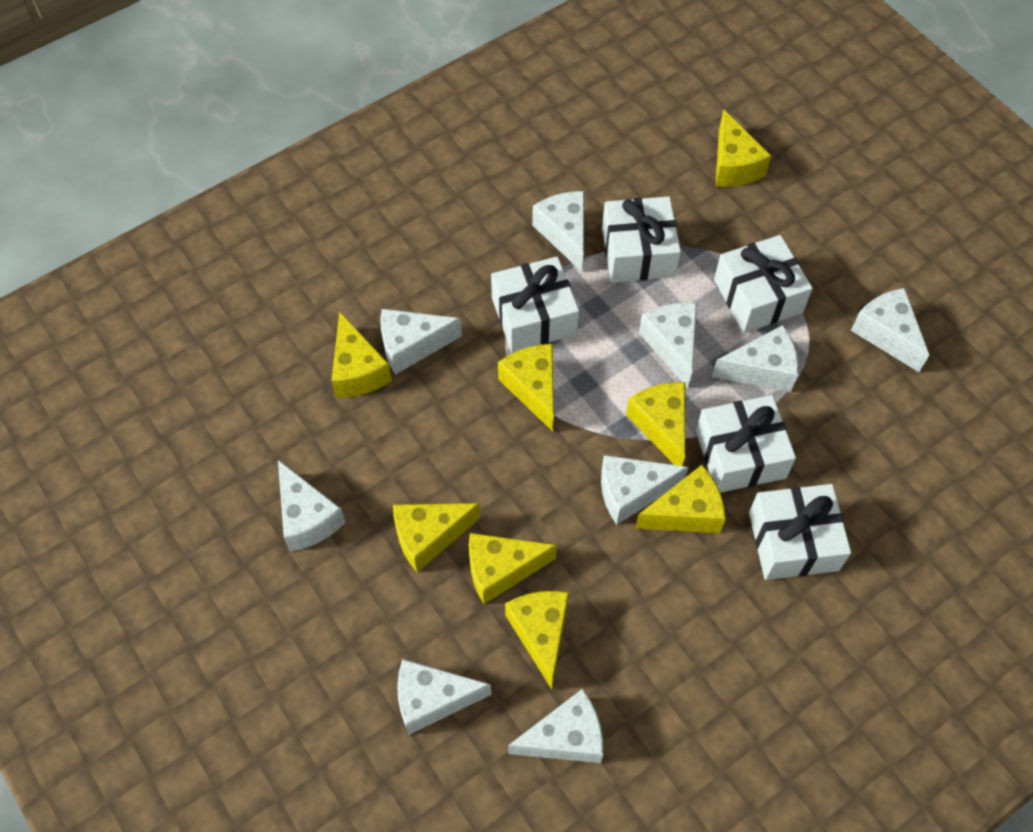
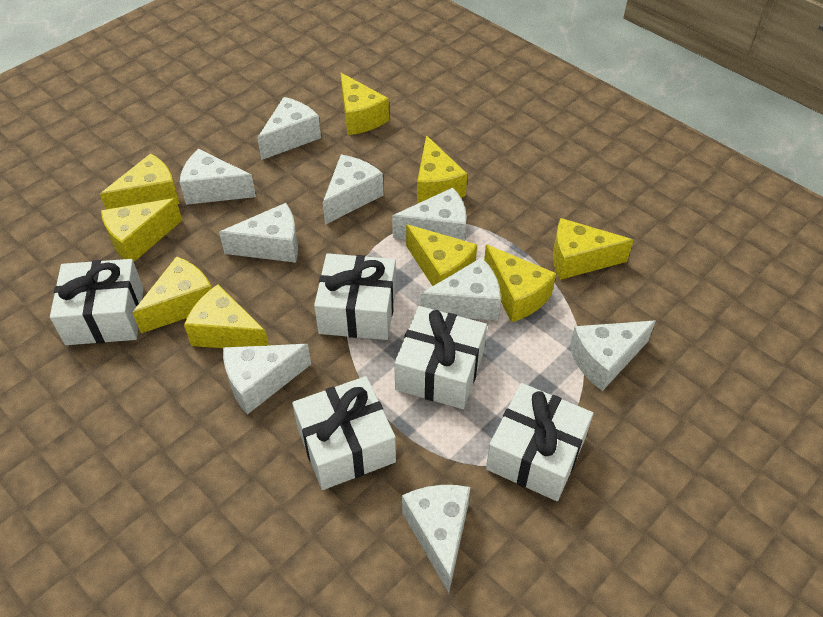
yellow cheese: [332,312,392,398] [393,503,481,572] [469,533,557,604] [498,344,554,432] [505,591,569,689] [626,382,685,466] [635,465,726,533] [716,110,771,187] = 8 -> [100,153,180,210] [101,198,182,262] [132,256,212,333] [184,284,269,348] [341,73,389,135] [406,224,477,286] [417,135,467,204] [484,244,556,322] [553,218,634,280] = 9

